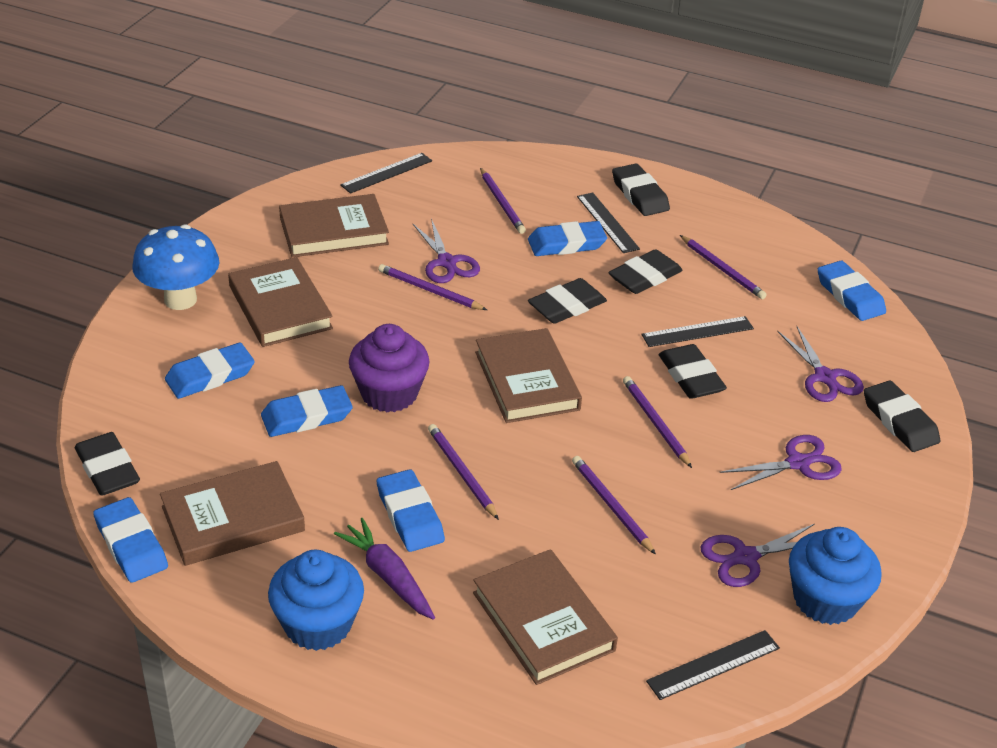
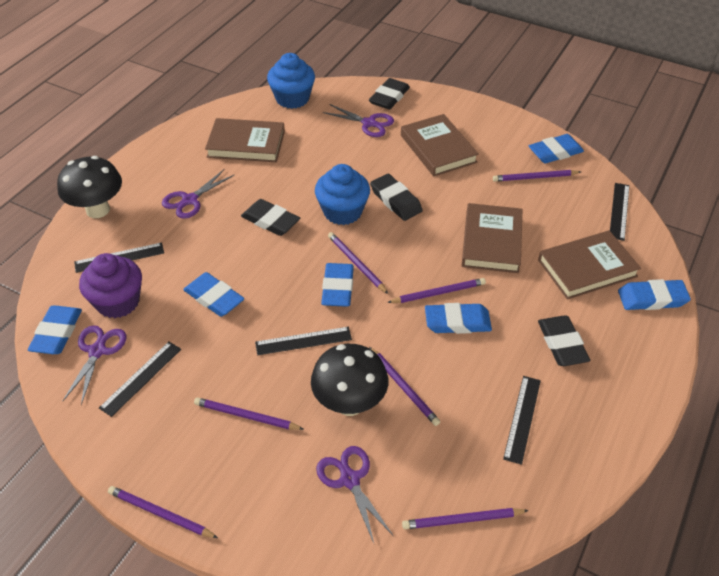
black eraser: [75,432,140,496] [528,278,607,324] [608,249,683,294] [612,163,670,216] [659,344,727,399] [864,380,940,452] = 6 -> [241,199,300,236] [369,78,410,110] [370,174,423,221] [538,316,590,366] = 4
black mushroom: none = 0 -> [57,156,122,218] [311,344,388,416] = 2
black ruler: [340,153,432,194] [577,193,640,253] [641,316,754,347] [646,630,780,700] = 4 -> [74,242,164,273] [99,341,181,417] [255,327,352,355] [503,376,541,465] [610,183,630,241] = 5
blue mushroom: [132,224,219,310] = 1 -> none = 0
brown book: [160,461,305,566] [228,257,333,347] [279,194,389,257] [473,549,618,685] [475,328,582,423] = 5 -> [205,118,285,162] [401,114,479,176] [462,203,522,273] [538,230,641,300] = 4
purple carrot: [334,518,435,620] = 1 -> none = 0
purple pencil: [378,264,487,310] [428,424,499,520] [480,168,526,234] [572,456,656,555] [623,376,692,468] [680,235,767,299] = 6 -> [108,486,218,538] [194,397,304,430] [328,232,388,294] [369,347,440,426] [387,278,486,303] [402,508,529,529] [493,170,581,182] = 7

